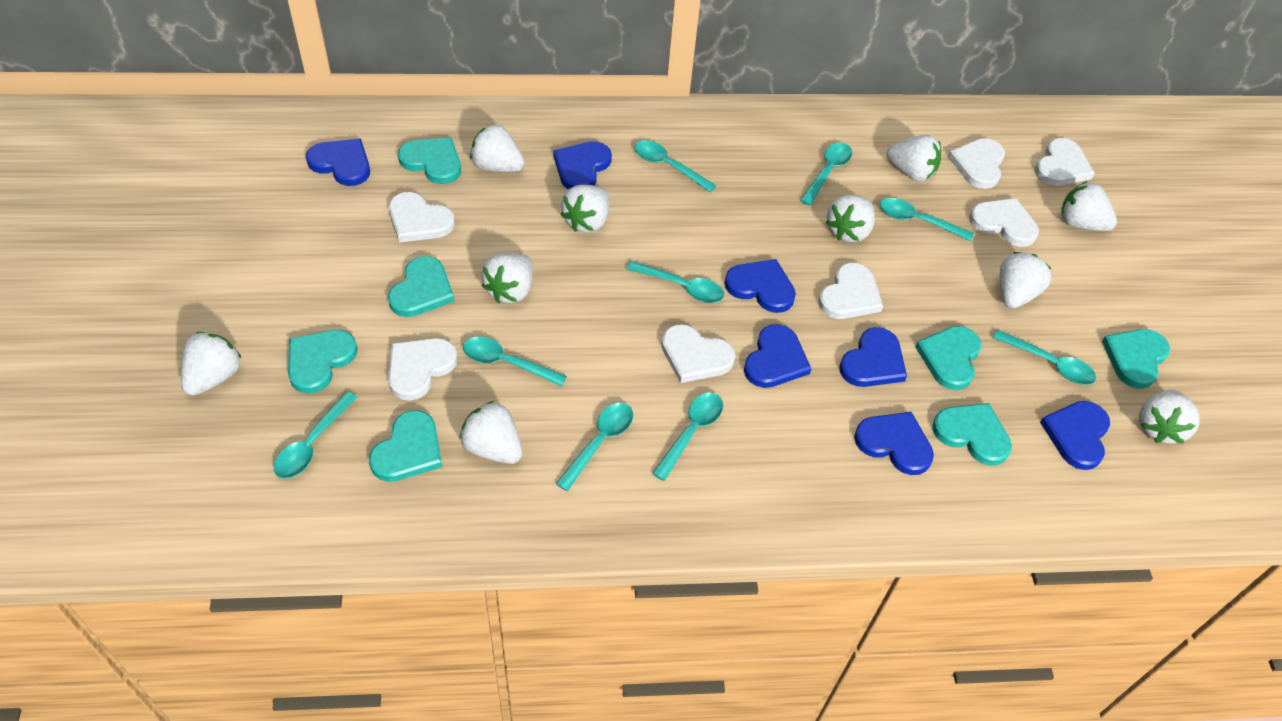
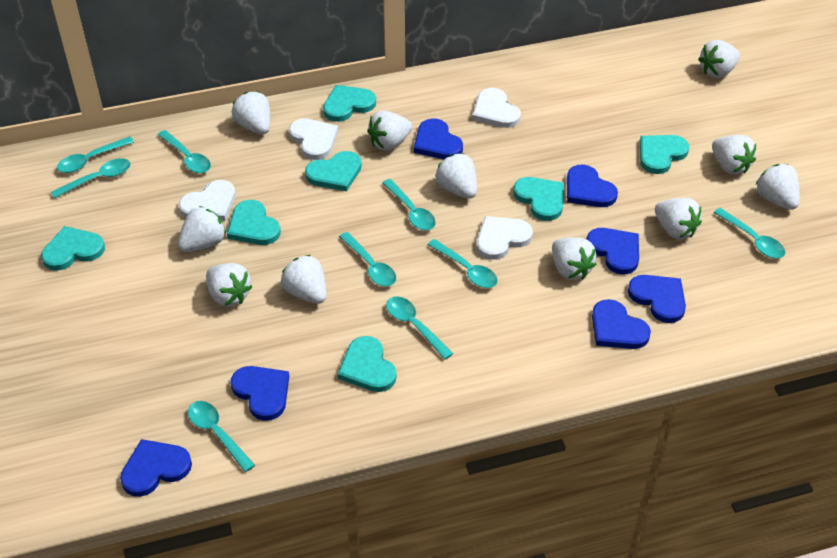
white heart: [388,338,458,401] [389,192,455,243] [661,324,736,383] [818,263,883,319] [948,138,1005,189] [969,198,1039,247] [1035,138,1095,186] = 7 -> [179,180,235,221] [289,118,338,160] [472,88,521,128] [477,216,533,260] = 4
white strawberry: [181,332,242,396] [459,401,522,464] [470,124,525,172] [482,253,533,303] [560,185,610,233] [826,195,875,242] [887,135,941,182] [1000,252,1052,308] [1061,181,1117,231] [1139,390,1200,444] = 10 -> [178,206,226,252] [206,263,252,307] [232,92,270,134] [281,255,327,304] [367,111,412,151] [435,153,477,198] [552,237,597,280] [655,198,702,239] [698,40,740,78] [712,135,756,174] [756,164,800,210] = 11

